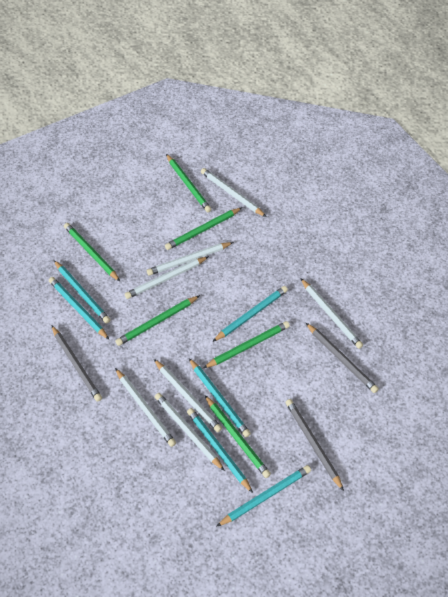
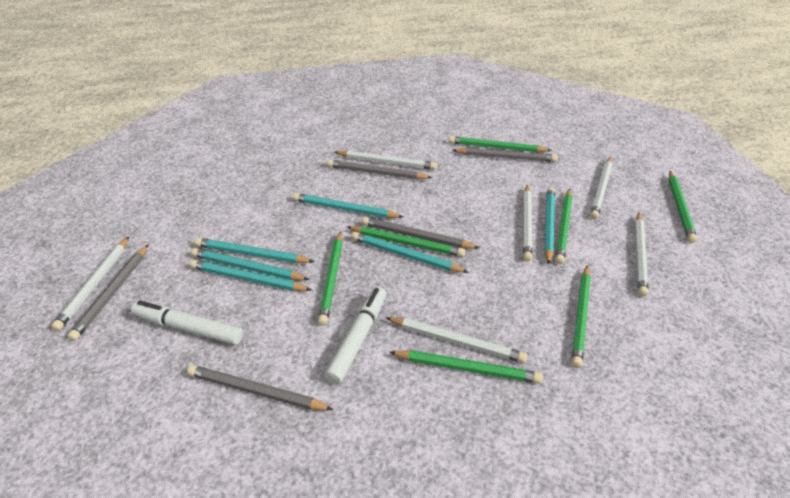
green pencil: [64,223,120,281] [116,295,200,346] [165,208,242,250] [166,154,212,212] [203,321,290,368] [205,395,271,478] = 6 -> [318,231,343,326] [347,226,465,257] [389,350,543,384] [449,136,552,153] [555,189,572,264] [571,266,591,368] [669,171,697,243] = 7
grey pencil: [51,325,102,402] [285,399,344,491] [306,323,379,393] = 3 -> [67,245,148,341] [187,365,334,410] [327,160,432,179] [362,217,479,249] [452,148,558,162] = 5
white marker: none = 0 -> [131,301,243,345] [325,287,386,385] = 2
white pencil: [115,368,176,447] [125,256,209,299] [147,242,233,276] [154,359,222,433] [155,393,225,471] [201,168,266,217] [300,278,363,349] = 7 -> [51,237,129,331] [335,150,437,170] [385,317,528,363] [523,185,532,261] [590,156,612,219] [635,213,648,297] = 6

